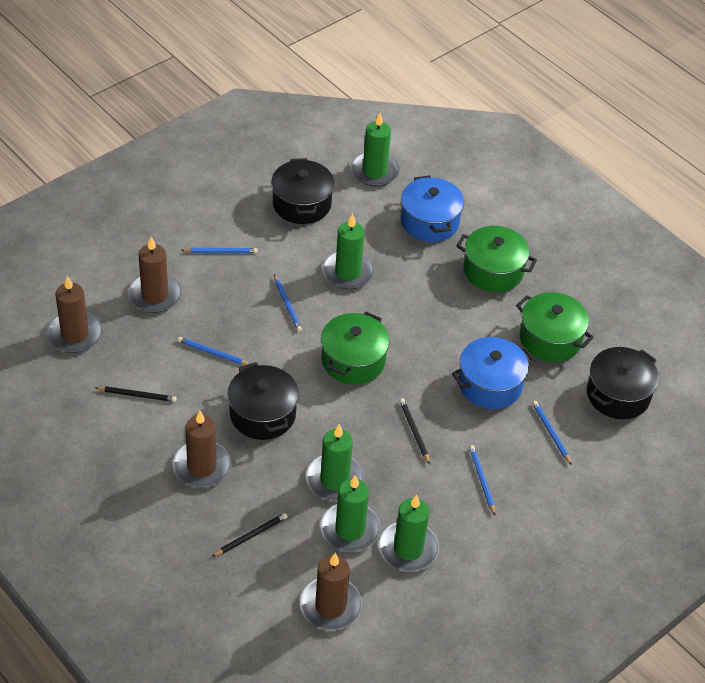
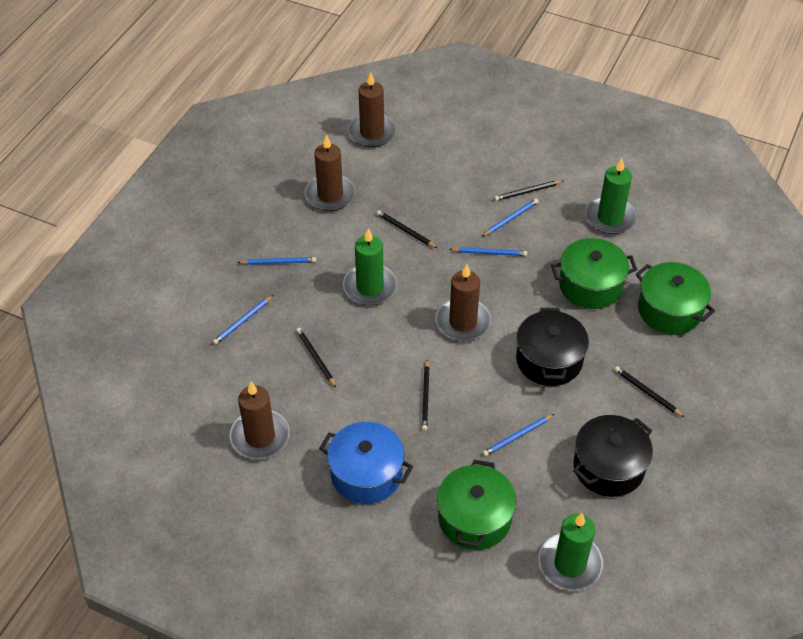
black pencil: [95,386,177,402] [213,513,288,556] [399,398,430,464] = 3 -> [296,328,336,387] [377,210,437,248] [422,360,430,431] [494,180,563,201] [614,366,684,417] = 5
black pot: [227,362,299,440] [271,158,334,224] [587,347,659,419] = 3 -> [516,308,589,386] [573,415,653,497] = 2
blue pot: [401,175,464,242] [452,337,535,409] = 2 -> [319,422,413,504] = 1
green candle: [306,424,364,501] [321,475,380,552] [322,214,374,289] [351,113,400,187] [379,495,439,572] = 5 -> [343,228,397,305] [539,513,603,591] [585,158,637,234] = 3

